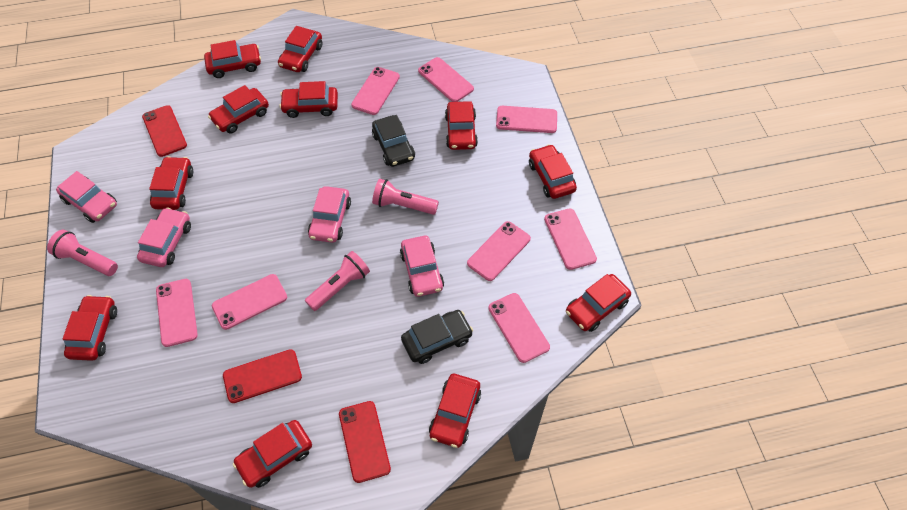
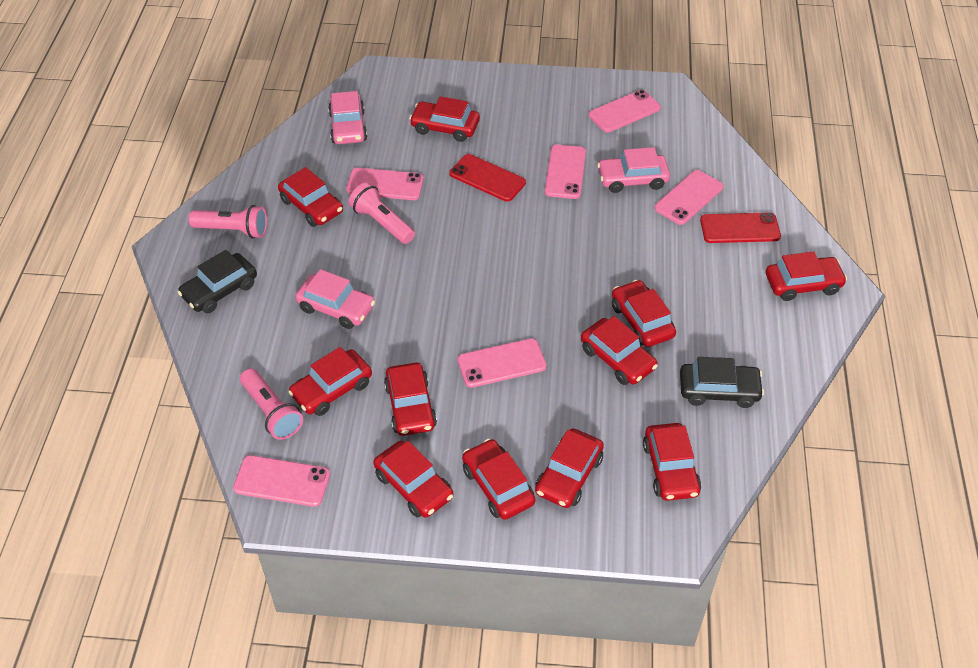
pink car: [56,171,117,223] [137,208,191,267] [308,186,351,243] [400,236,444,297] = 4 -> [295,269,375,329] [328,91,367,144] [597,147,670,193] = 3
pink phone: [156,279,198,347] [212,274,287,330] [351,67,400,115] [418,57,474,102] [467,221,531,281] [488,293,550,363] [496,106,557,133] [544,208,597,270] = 8 -> [233,455,330,507] [346,168,424,200] [458,338,546,388] [545,145,586,199] [589,90,661,132] [654,170,723,225] = 6
red phone: [142,105,187,157] [223,349,302,403] [339,401,391,483] = 3 -> [449,154,526,202] [700,212,781,243] = 2

